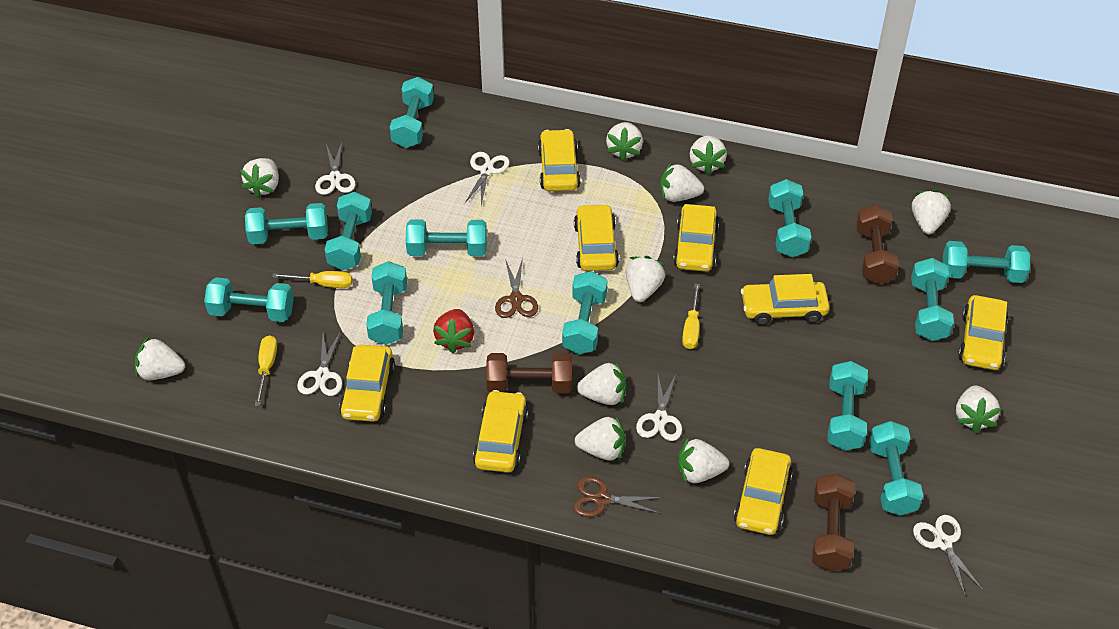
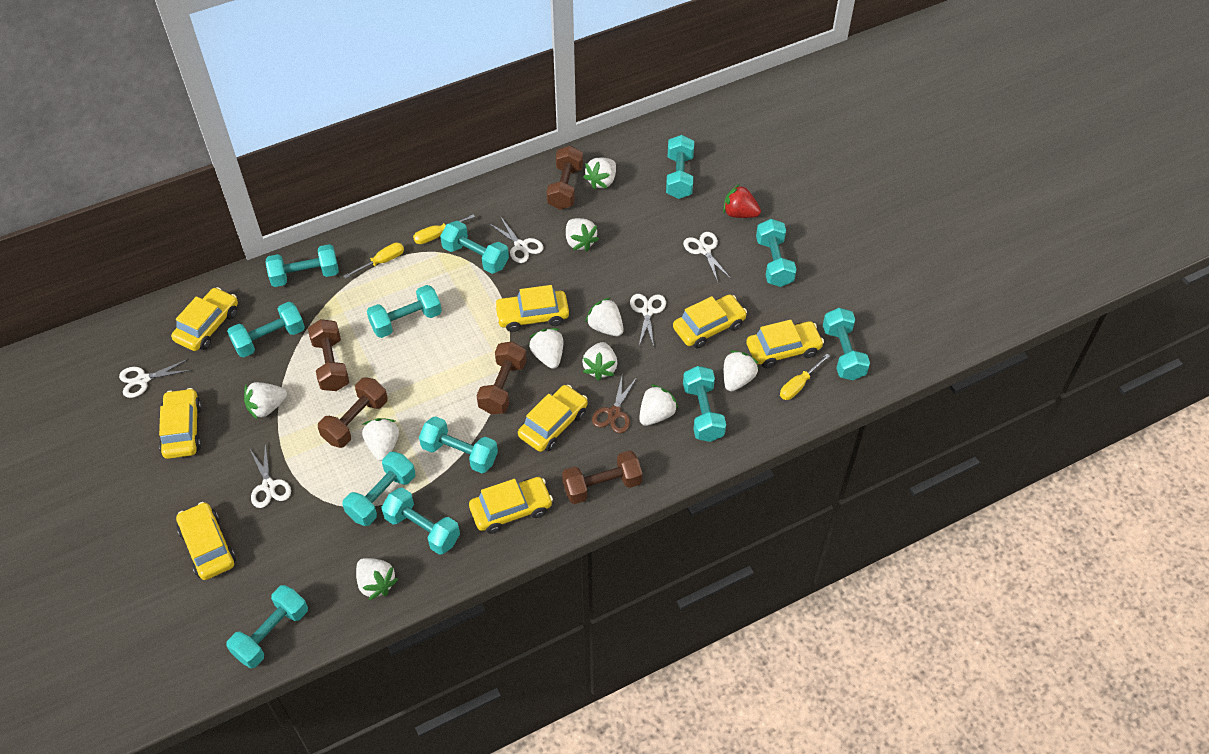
brown dumbbell: [486,353,572,393] [812,474,855,571] [856,205,899,284] = 3 -> [308,319,349,391] [318,377,388,448] [477,341,527,414] [546,146,583,210] [562,451,643,504] = 5
brown scissors: [495,258,538,318] [573,476,663,517] = 2 -> [592,377,637,433] = 1
white strawberry: [135,337,185,380] [240,158,279,198] [575,416,626,461] [577,361,626,405] [606,122,643,161] [626,256,665,302] [660,162,704,202] [678,438,729,483] [690,136,727,175] [912,189,952,234] [956,385,1001,433] = 11 -> [244,382,287,420] [356,558,398,600] [362,418,399,461] [529,328,564,369] [566,218,599,251] [582,342,617,381] [583,158,616,190] [585,297,624,336] [639,384,678,426] [724,350,759,392] = 10

